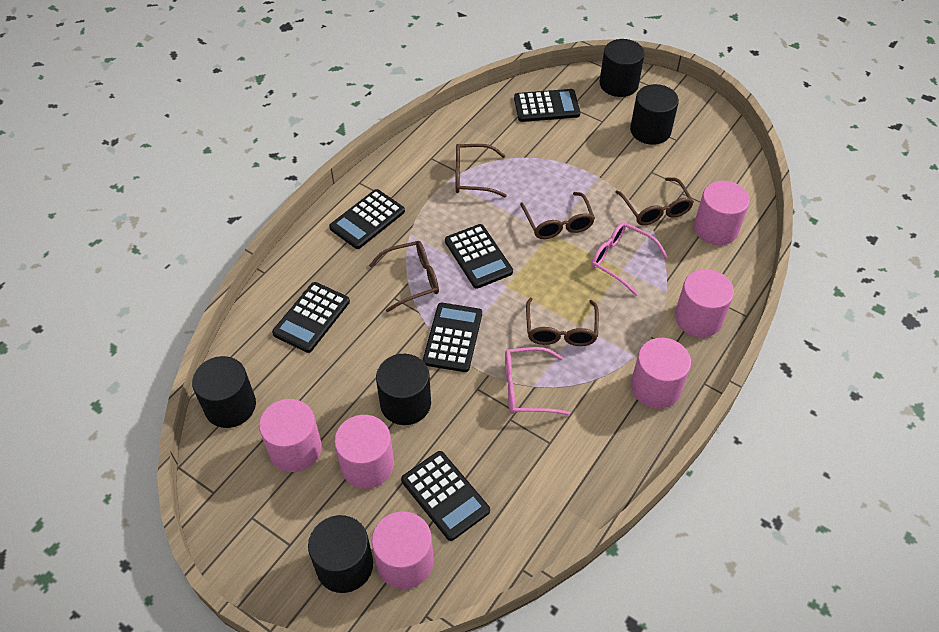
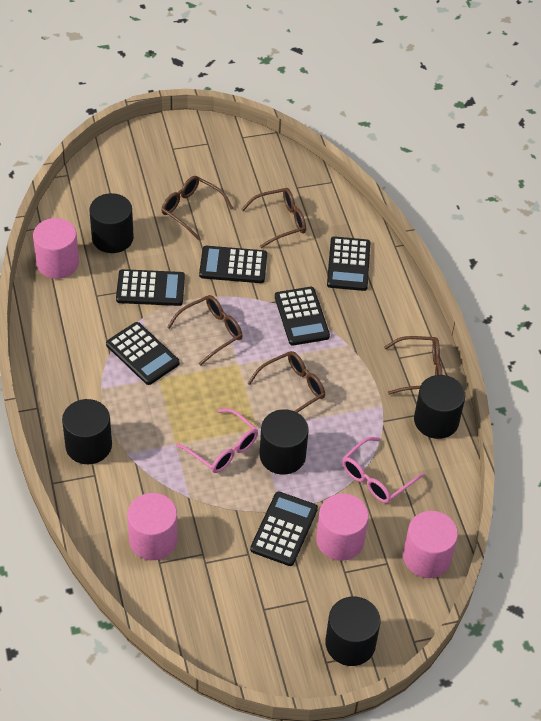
pink cylinder: [259,399,322,472] [334,415,394,489] [372,511,434,589] [631,338,691,409] [675,269,734,337] [694,181,750,245] = 6 -> [33,218,79,279] [127,493,178,560] [316,493,369,561] [403,511,458,578] = 4

